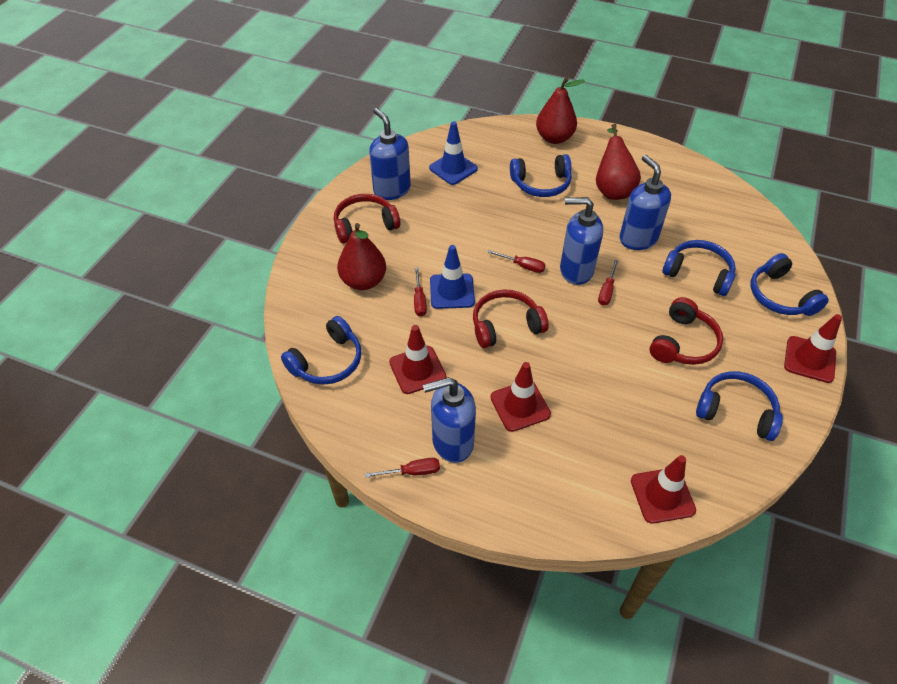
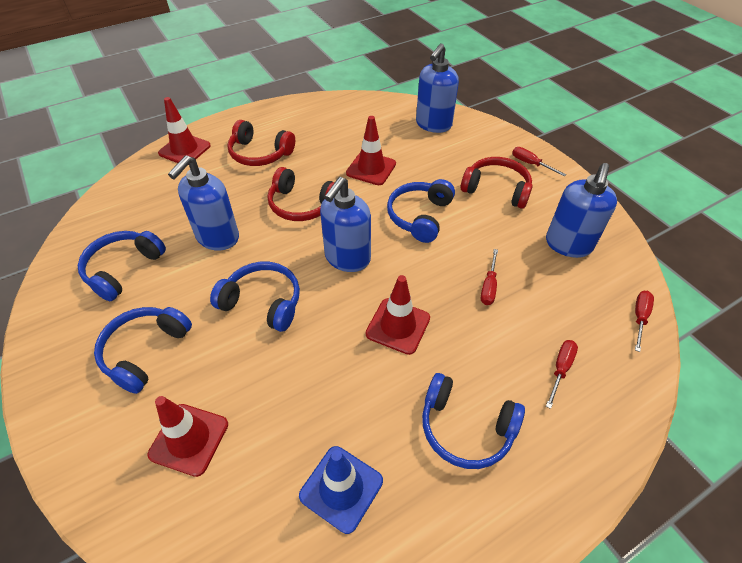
blue traffic cone: [429,121,478,185] [430,245,475,309] = 2 -> [299,446,383,534] = 1
red pear: [337,223,386,290] [536,77,585,144] [596,124,641,200] = 3 -> none = 0

